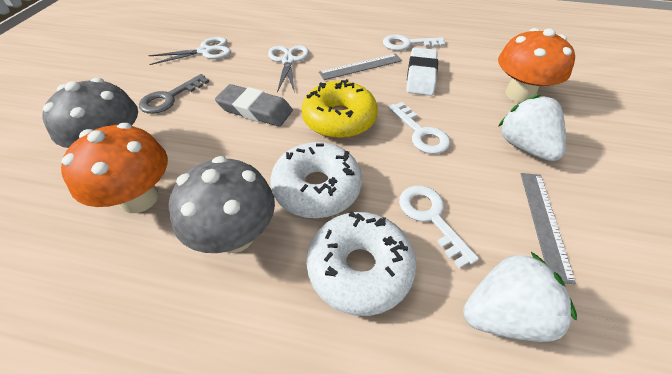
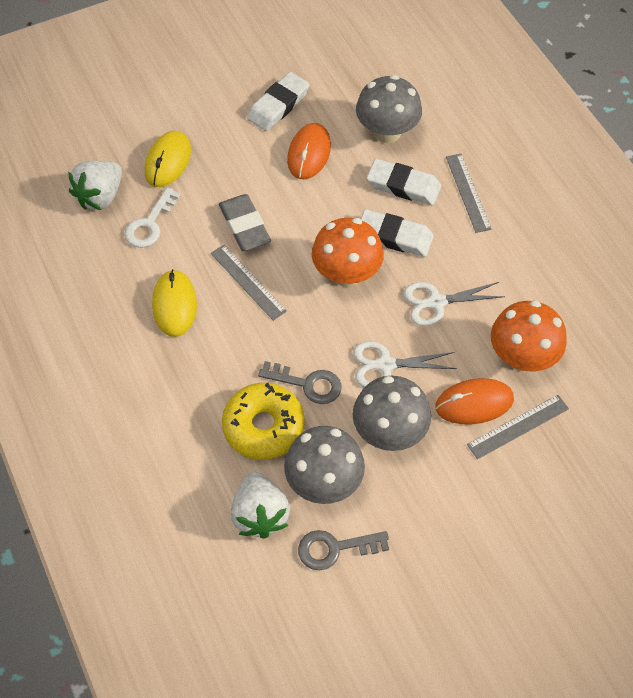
grey key: [139,74,209,114] = 1 -> [258,361,342,404] [298,530,389,570] = 2
grey mushroom: [42,78,138,148] [169,156,275,253] = 2 -> [284,426,365,504] [353,376,431,451] [356,75,422,143] = 3
grey ruler: [319,54,402,80] [521,173,576,285] = 2 -> [211,245,287,321] [446,154,492,233] [467,395,569,459] = 3
orange mouse: none = 0 -> [287,123,331,179] [435,378,514,424] = 2
white donut: [270,142,362,218] [306,211,416,316] = 2 -> none = 0
white eraser: [406,47,438,96] = 1 -> [247,72,310,131] [361,209,434,257] [367,159,441,205] = 3
white key: [383,35,445,51] [388,102,450,154] [399,186,479,269] = 3 -> [124,187,180,248] = 1
yellow mouse: none = 0 -> [145,131,191,187] [152,269,197,337] = 2

